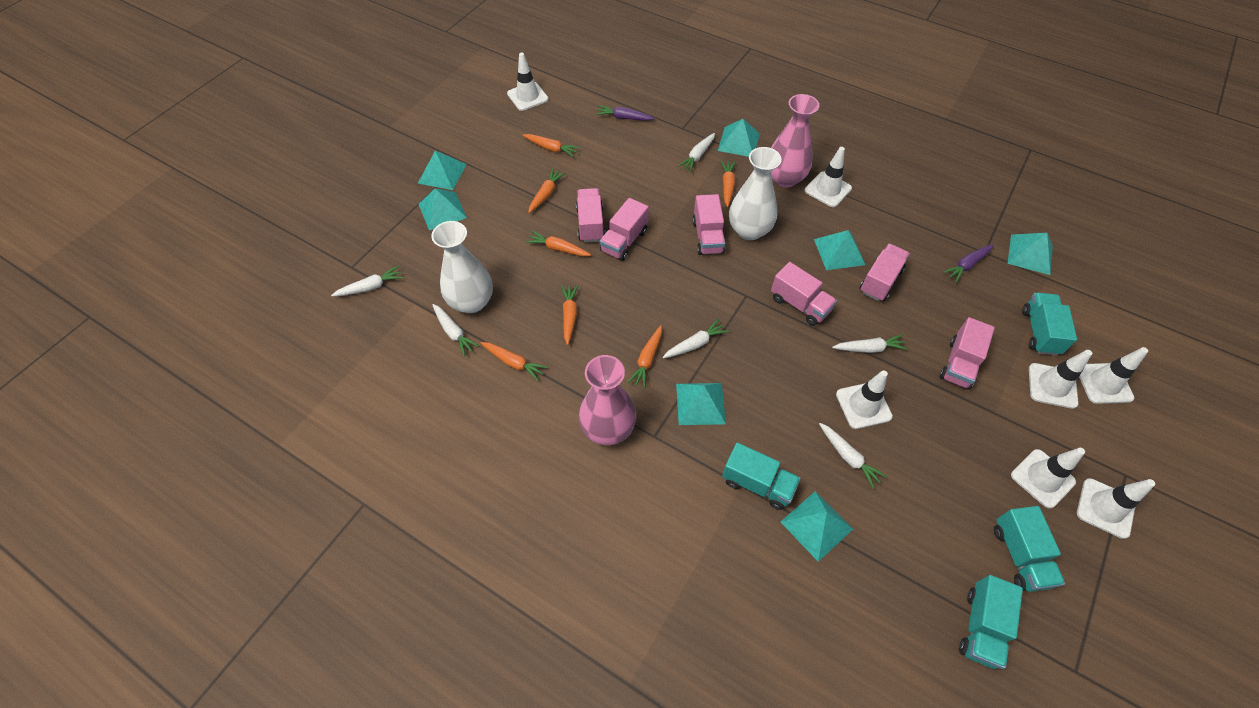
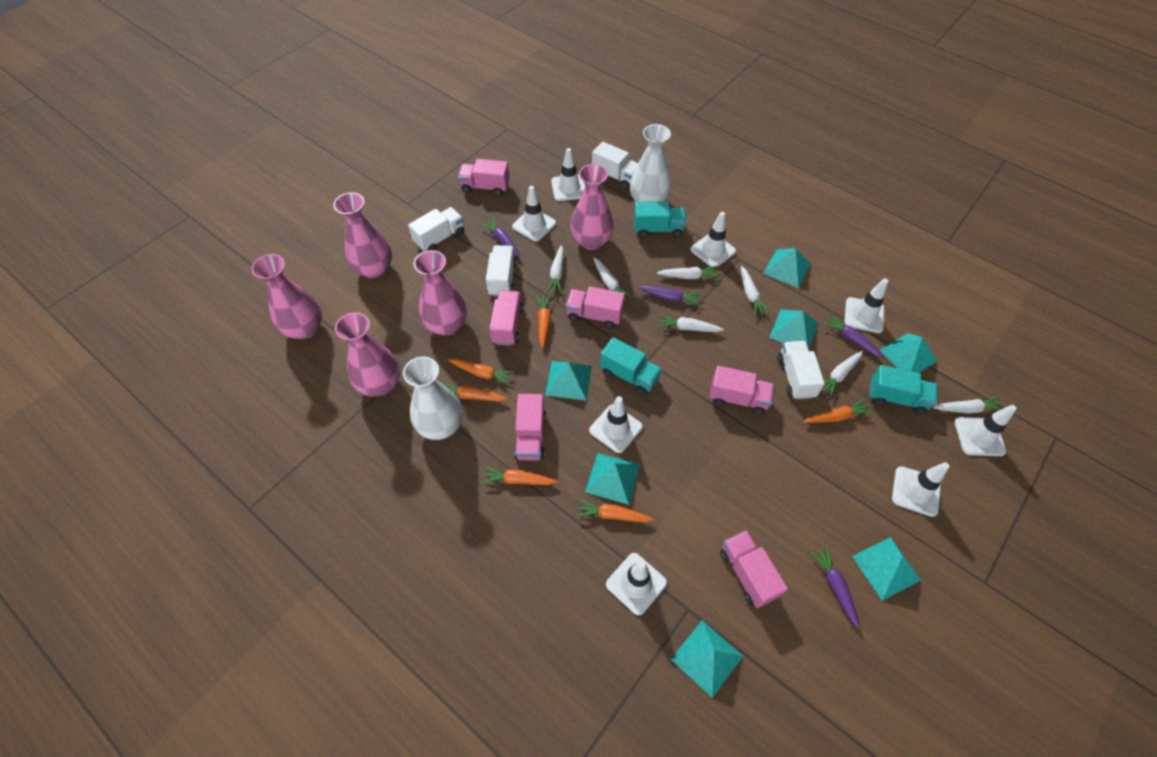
orange carrot: [481,342,548,381] [522,134,580,157] [526,231,591,256] [528,168,566,213] [561,285,578,345] [627,325,662,388] [721,161,736,207] = 7 -> [440,382,507,401] [448,359,515,386] [481,467,558,485] [536,295,551,348] [576,499,654,522] [803,399,873,423] = 6
pink vase: [579,355,636,445] [771,94,820,187] = 2 -> [251,254,322,339] [333,192,392,278] [335,312,400,397] [414,250,467,336] [570,164,614,250] = 5
purple carrot: [596,105,655,121] [943,244,993,283] = 2 -> [480,218,520,257] [638,286,702,306] [810,546,860,629] [823,314,884,358] = 4
turquoise truck: [722,443,801,510] [959,575,1023,669] [994,506,1065,592] [1022,293,1077,355] = 4 -> [600,337,662,395] [634,201,686,237] [869,365,937,415] = 3
white carrot: [331,266,403,297] [432,304,479,356] [662,319,729,358] [678,133,715,172] [819,423,887,489] [832,334,908,353] = 6 -> [547,245,564,294] [593,257,632,301] [657,266,720,279] [658,315,724,332] [741,266,770,316] [823,351,863,397] [933,396,1003,414] = 7
white traffic cone: [507,53,548,111] [805,147,852,207] [836,370,893,429] [1011,448,1085,509] [1029,350,1092,409] [1077,478,1155,539] [1079,347,1148,404] = 7 -> [512,186,556,242] [551,148,585,201] [589,396,643,453] [606,553,667,615] [690,212,736,267] [844,278,888,333] [892,462,949,517] [954,405,1016,456] = 8
white truck: none = 0 -> [408,207,464,252] [486,245,517,297] [592,141,638,189] [777,341,825,400] = 4

